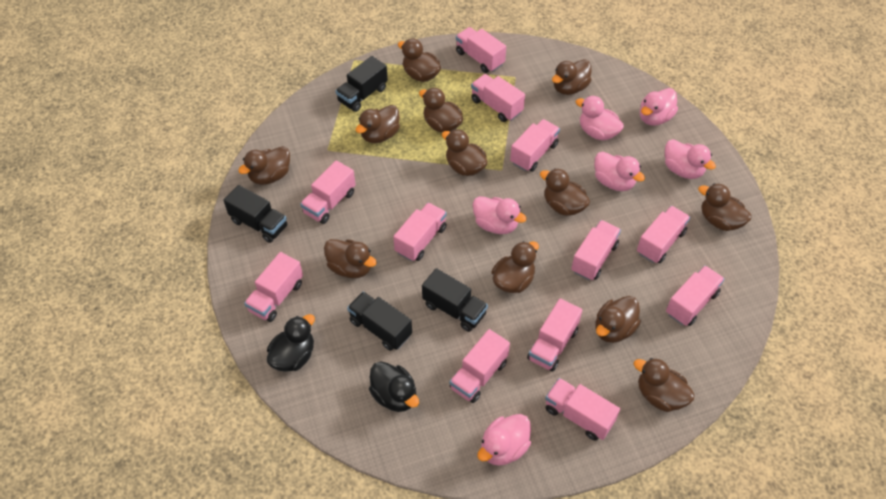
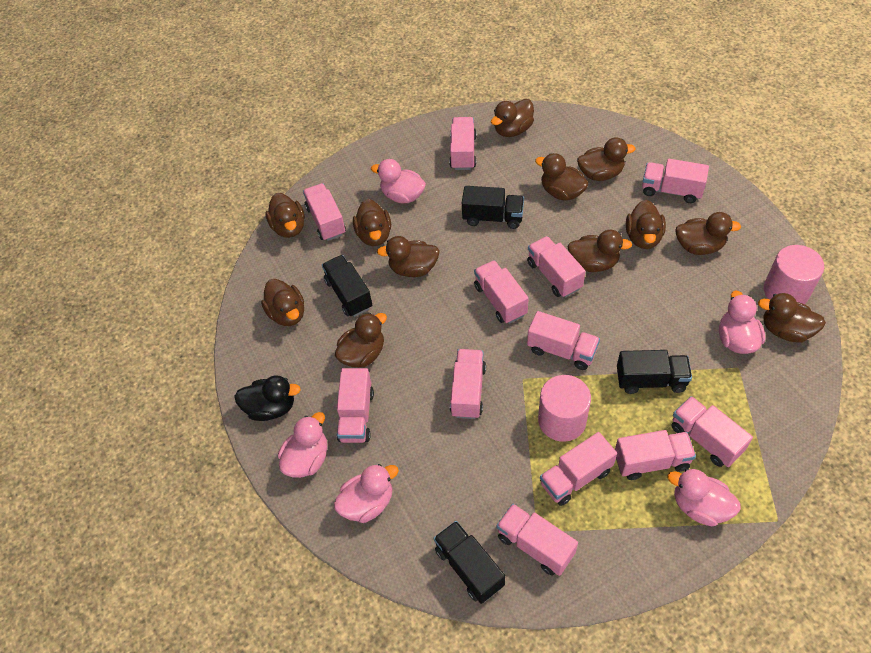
black duck: [267,314,315,372] [369,361,419,412] = 2 -> [234,375,301,421] = 1
pink cylinder: none = 0 -> [538,375,591,442] [764,245,824,304] = 2
pink duck: [473,196,527,234] [477,414,531,466] [576,96,624,140] [594,152,645,191] [640,88,678,126] [665,139,716,179] = 6 -> [278,412,327,478] [334,464,399,523] [371,159,426,203] [668,469,741,526] [719,290,765,354] = 5

